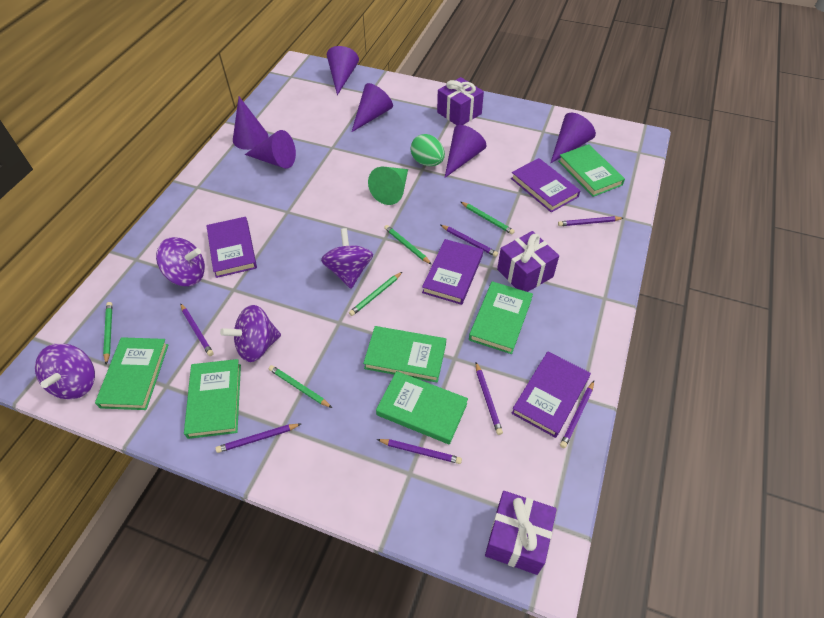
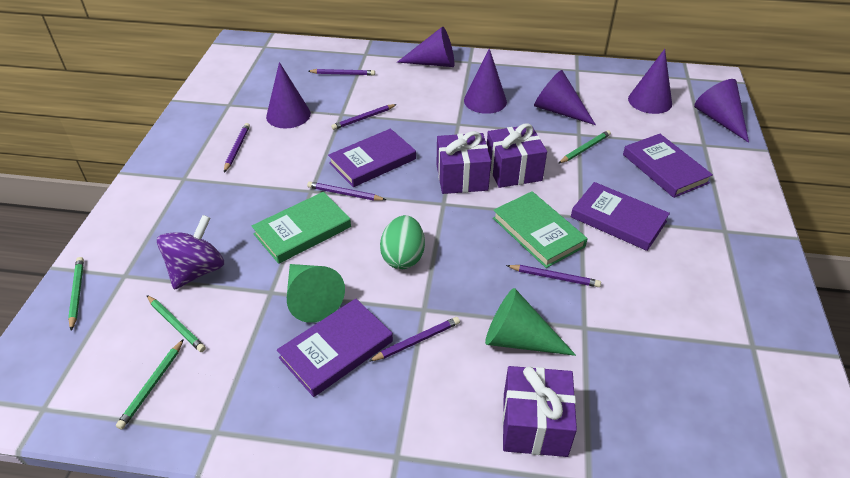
green book: [95,337,169,410] [184,359,241,439] [363,326,446,383] [376,371,468,445] [469,281,533,354] [558,144,625,197] = 6 -> [252,192,351,264] [493,191,588,268] = 2
green cone: [368,167,408,205] = 1 -> [287,264,345,323] [485,288,576,356] = 2
green pencil: [103,302,112,364] [269,365,332,408] [349,272,402,316] [384,225,432,265] [461,202,515,235] = 5 -> [68,257,84,331] [116,339,184,430] [147,295,206,352] [558,130,611,164] = 4
purple pencil: [180,303,214,356] [216,424,301,453] [377,439,462,464] [441,225,498,257] [476,362,503,435] [558,216,623,226] [560,381,594,448] = 7 -> [224,123,250,172] [307,181,386,201] [308,69,375,75] [331,104,397,130] [368,317,460,362] [506,265,601,287] = 6
purple spinning top: [35,343,95,399] [156,237,205,286] [220,305,281,362] [321,228,373,289] = 4 -> [157,215,224,290] = 1

